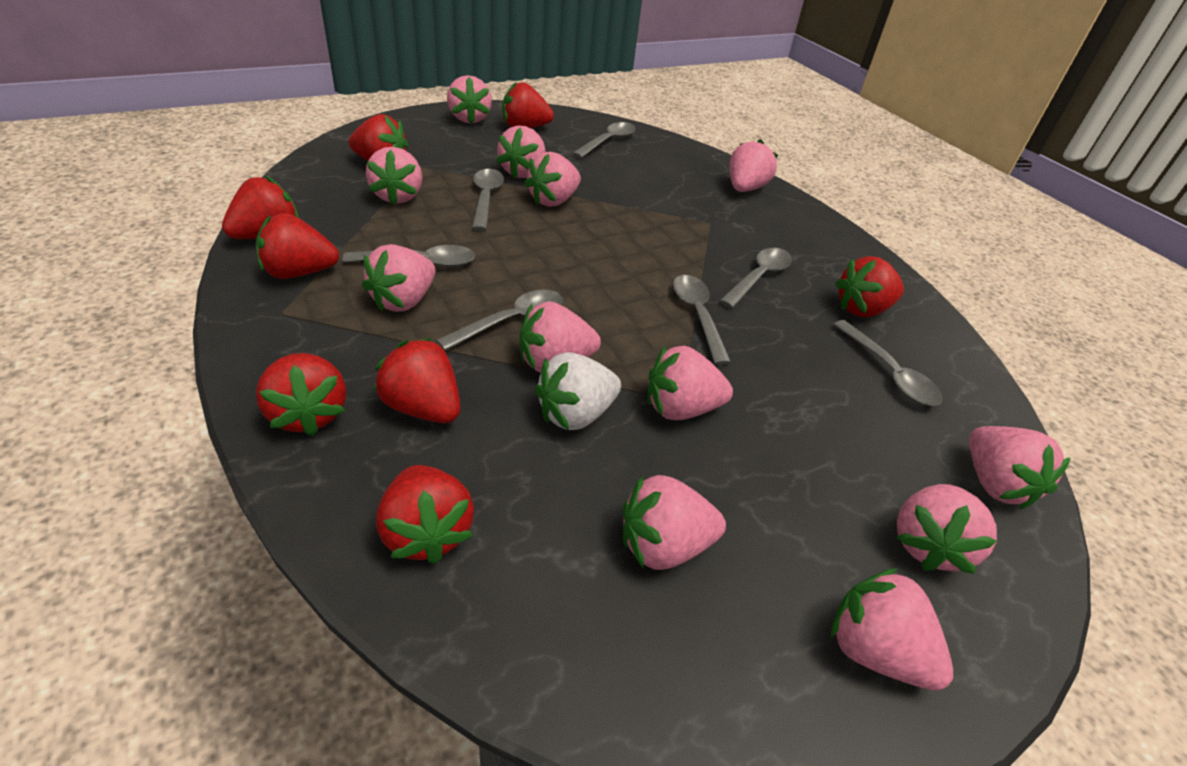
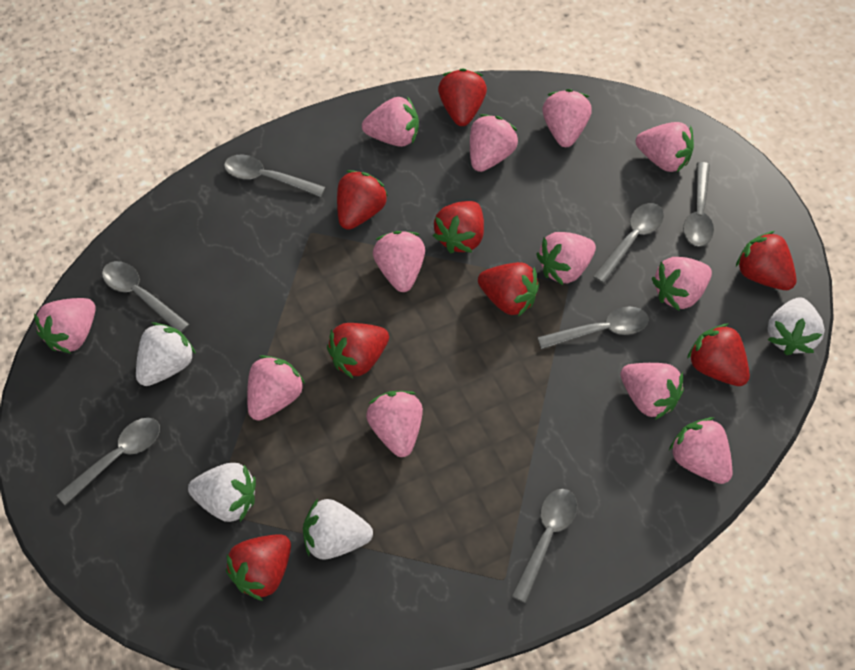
white strawberry: [535,352,621,430] = 1 -> [136,322,196,386] [188,463,256,522] [303,499,373,560] [767,297,825,355] = 4

